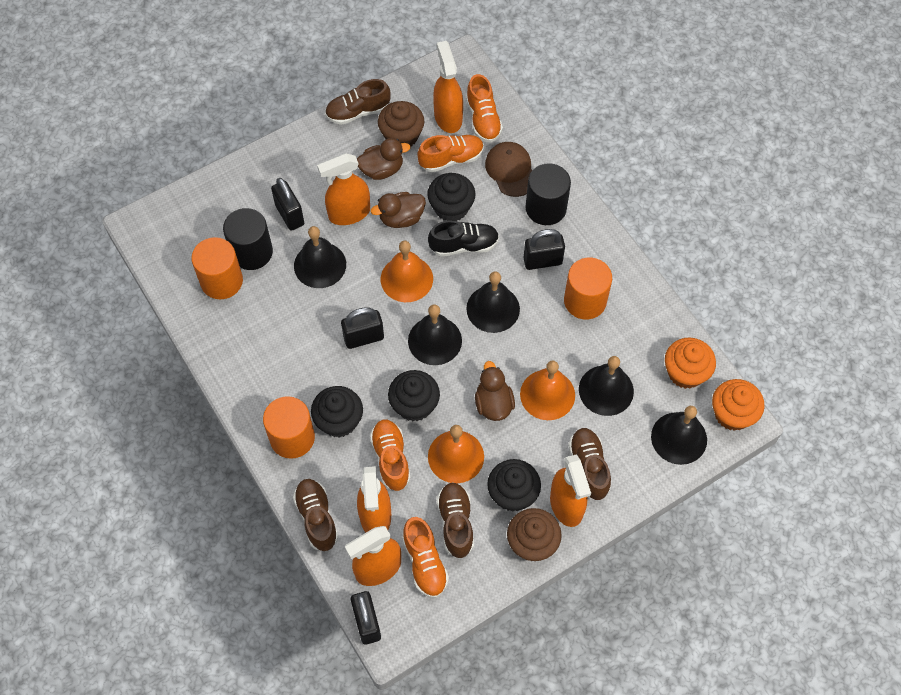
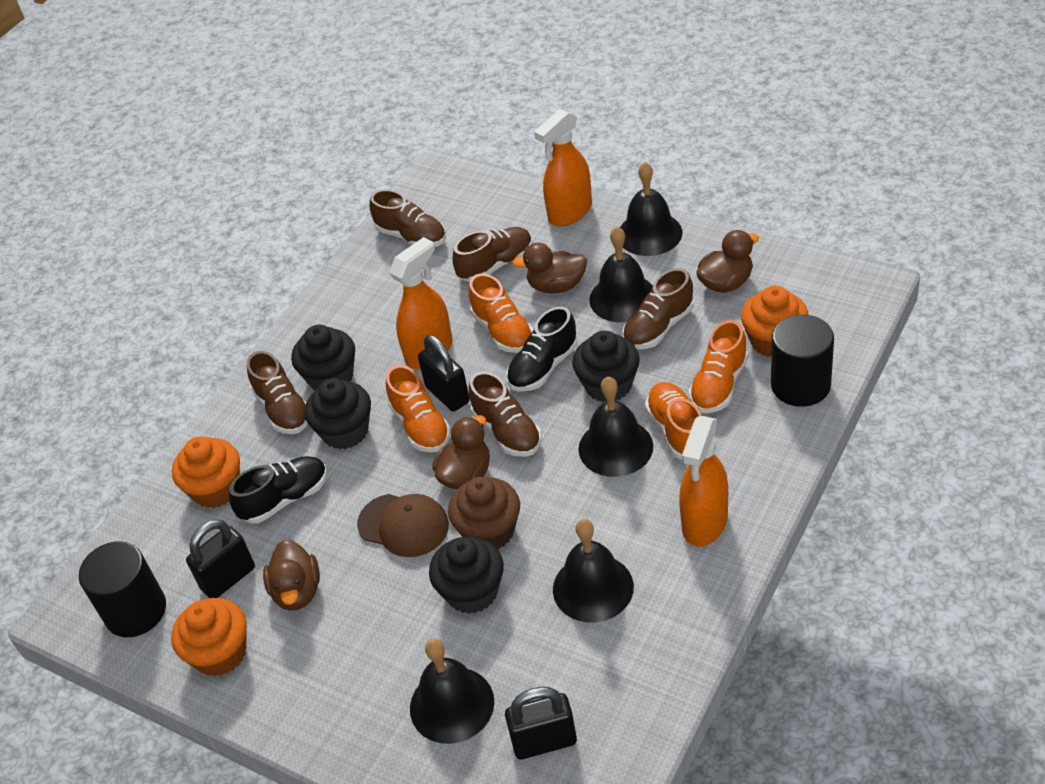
black padlock: [271,178,304,231] [341,307,384,349] [351,591,381,645] [524,229,565,270] = 4 -> [186,519,255,598] [418,335,470,411] [505,687,577,759] = 3
black shoe: [428,220,499,256] = 1 -> [229,456,328,524] [506,306,578,391] = 2
brown cupcake: [378,101,424,147] [507,508,562,561] = 2 -> [448,477,520,549] = 1
brown duck: [357,138,410,180] [371,192,426,228] [475,361,515,421] = 3 -> [263,539,320,611] [432,415,490,489] [512,243,587,293] [696,230,759,293] = 4
brown shoe: [293,479,338,551] [325,79,391,125] [437,482,474,558] [568,428,611,500] = 4 -> [247,351,308,434] [370,189,446,247] [452,227,533,282] [469,371,542,457] [622,268,694,349] = 5
orange bell: [381,241,433,302] [428,425,484,483] [520,360,575,420] = 3 -> none = 0
orange cupcake: [665,338,716,389] [712,379,764,431] = 2 -> [171,598,247,676] [172,436,240,508] [741,286,808,357] = 3
orange cylinder: [191,237,243,299] [263,396,315,459] [564,258,612,319] = 3 -> none = 0
orange spray bottle: [317,153,370,225] [345,526,401,586] [357,466,391,532] [433,41,463,133] [550,454,591,527] = 5 -> [389,237,453,369] [534,109,592,226] [679,416,728,547] = 3

